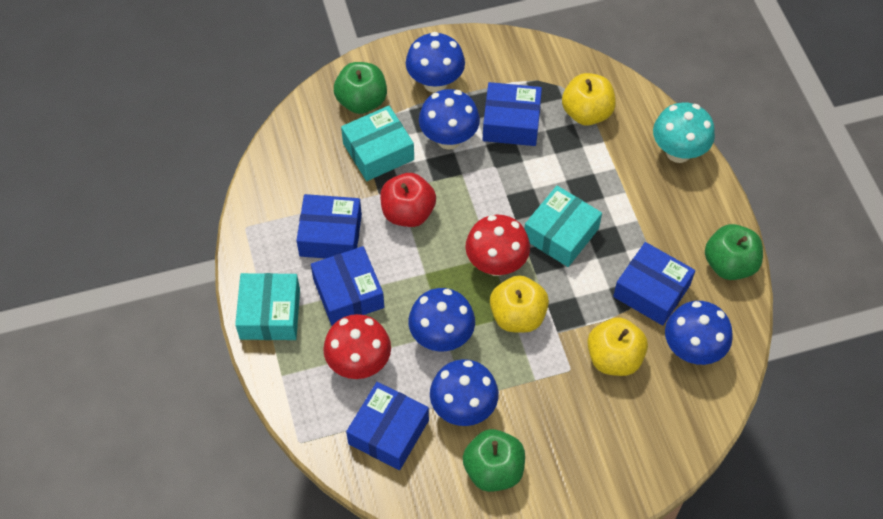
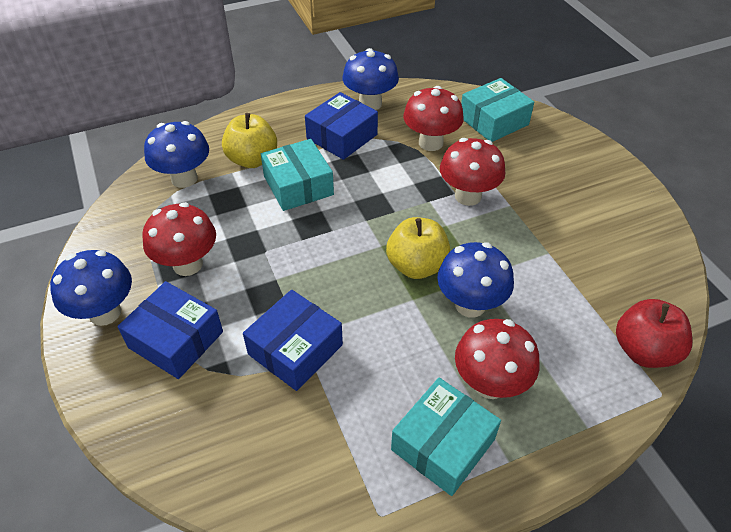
blue box: [296,194,362,258] [311,246,384,326] [346,382,429,470] [483,82,542,146] [613,242,695,326] = 5 -> [118,281,223,379] [243,290,343,391] [305,92,378,160] = 3
blue mushroom: [406,32,465,93] [408,288,475,351] [419,89,480,150] [430,359,499,426] [665,301,733,365] = 5 -> [50,250,132,326] [144,121,209,188] [343,48,399,110] [437,242,514,317] = 4
green apple: [334,62,387,114] [463,429,525,492] [705,224,763,280] = 3 -> none = 0
red mushroom: [323,314,391,379] [465,215,530,276] = 2 -> [142,202,216,276] [403,86,464,151] [440,138,505,206] [455,319,539,399] = 4
turquoise mushroom: [653,102,715,163] = 1 -> none = 0
yellow apple: [490,275,549,333] [562,73,616,126] [587,317,648,376] = 3 -> [222,113,277,168] [386,217,450,279] = 2

